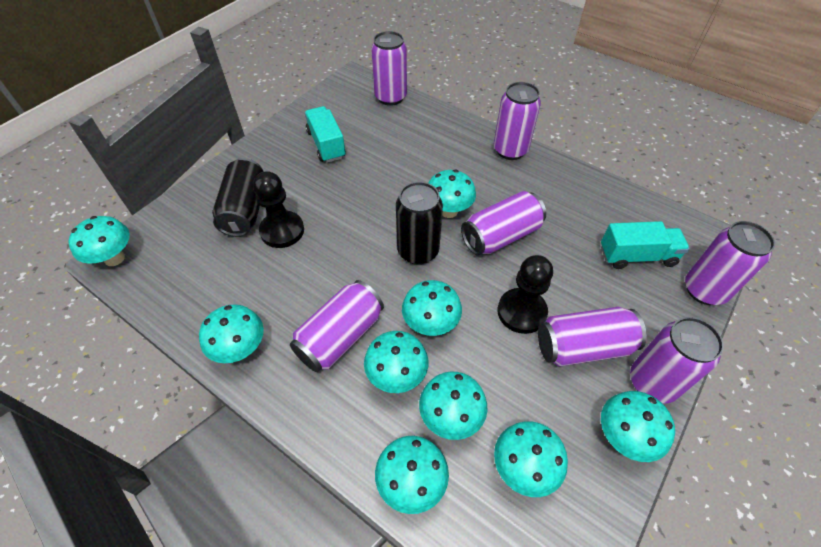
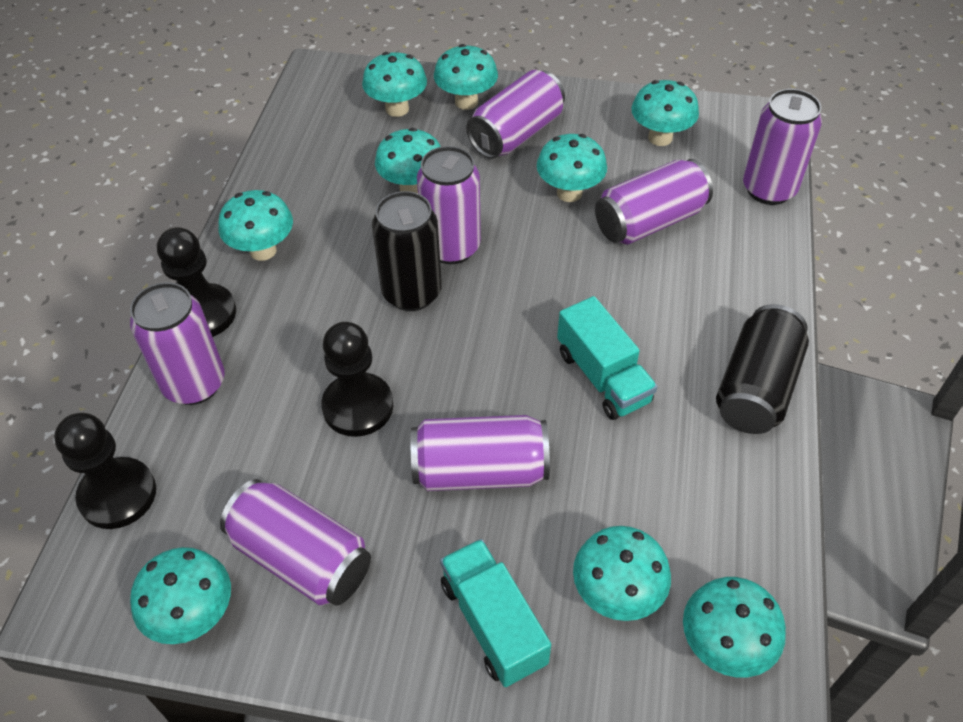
black pawn: [253,171,304,248] [498,255,553,334] = 2 -> [54,413,156,529] [157,227,236,337] [321,322,393,437] = 3

